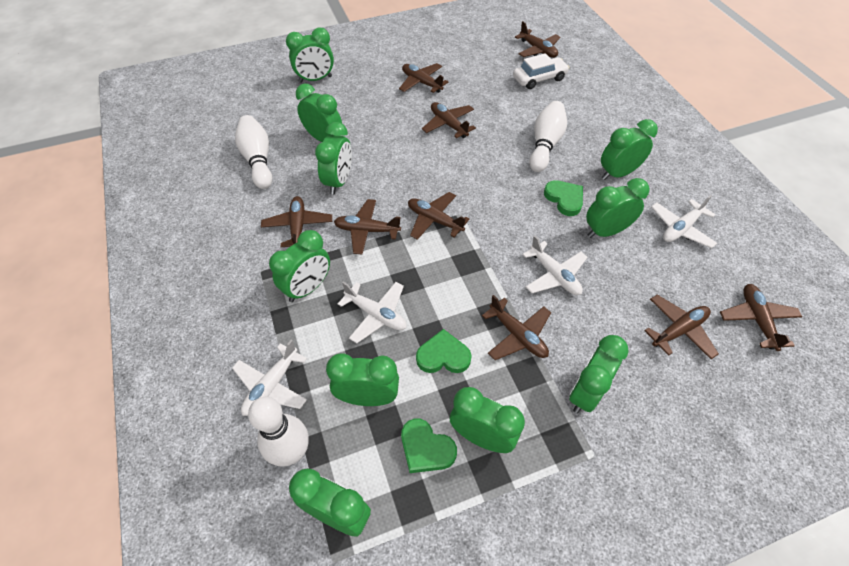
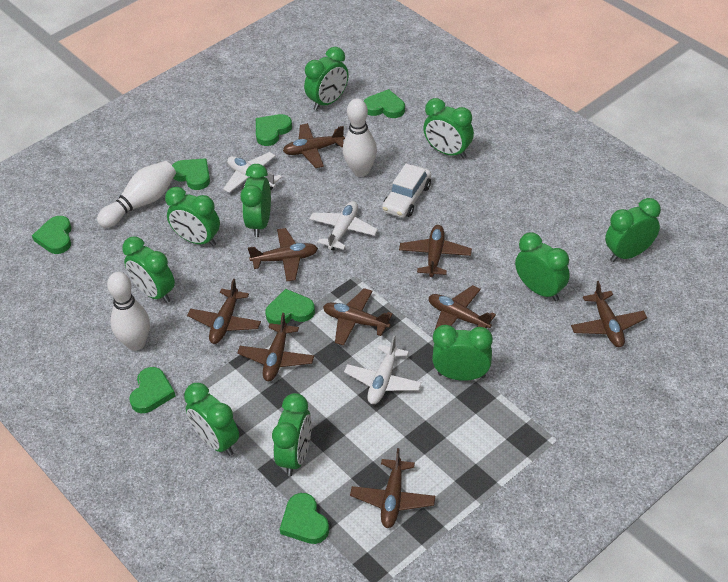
green heart: [401,419,457,473] [416,329,472,373] [544,180,583,216] = 3 -> [32,216,72,254] [129,367,175,413] [172,158,210,190] [256,114,292,146] [265,289,315,325] [280,493,329,544] [364,89,405,118] = 7
white plane: [232,339,307,416] [338,282,407,343] [522,235,588,295] [651,195,717,248] = 4 -> [223,152,282,193] [309,201,378,250] [344,335,422,404] = 3

